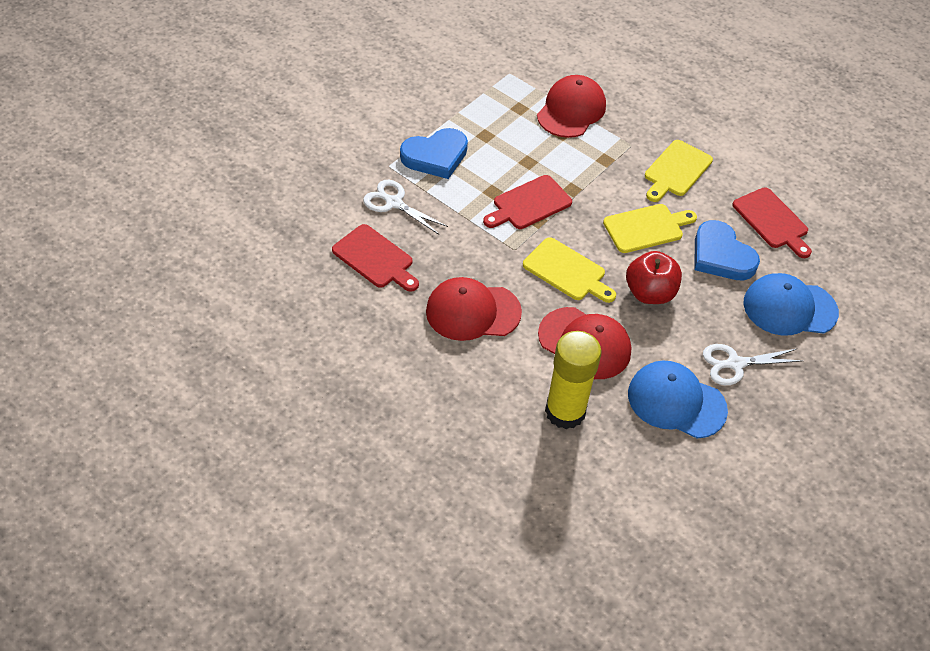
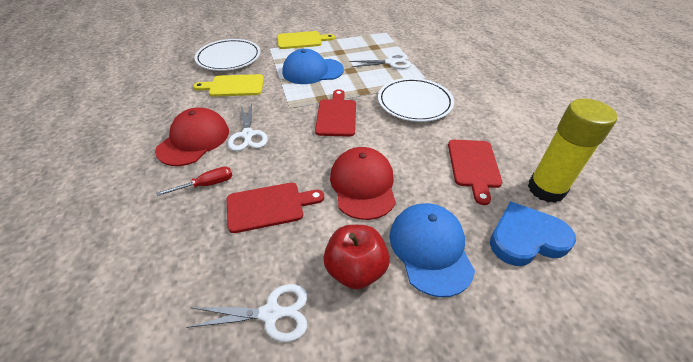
blue heart: [400,128,468,179] [694,220,760,281] = 2 -> [490,201,576,266] = 1
red cap: [426,277,522,341] [537,75,606,138] [538,307,631,379] = 3 -> [155,107,229,166] [330,147,396,220] = 2
red screwdriver: none = 0 -> [156,167,233,196] = 1
white plate: none = 0 -> [194,39,261,71] [378,78,454,122] = 2
white scissors: [363,180,448,235] [703,344,803,385] = 2 -> [186,284,308,342] [228,103,268,151] [349,53,411,69] = 3
yellow cutting board: [523,237,616,303] [603,204,697,253] [645,140,713,202] = 3 -> [193,74,264,97] [277,31,335,49] = 2

